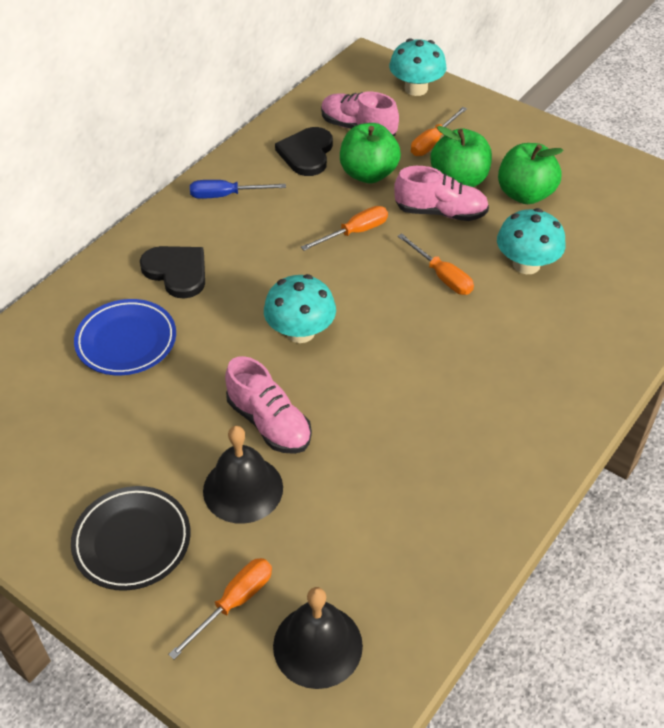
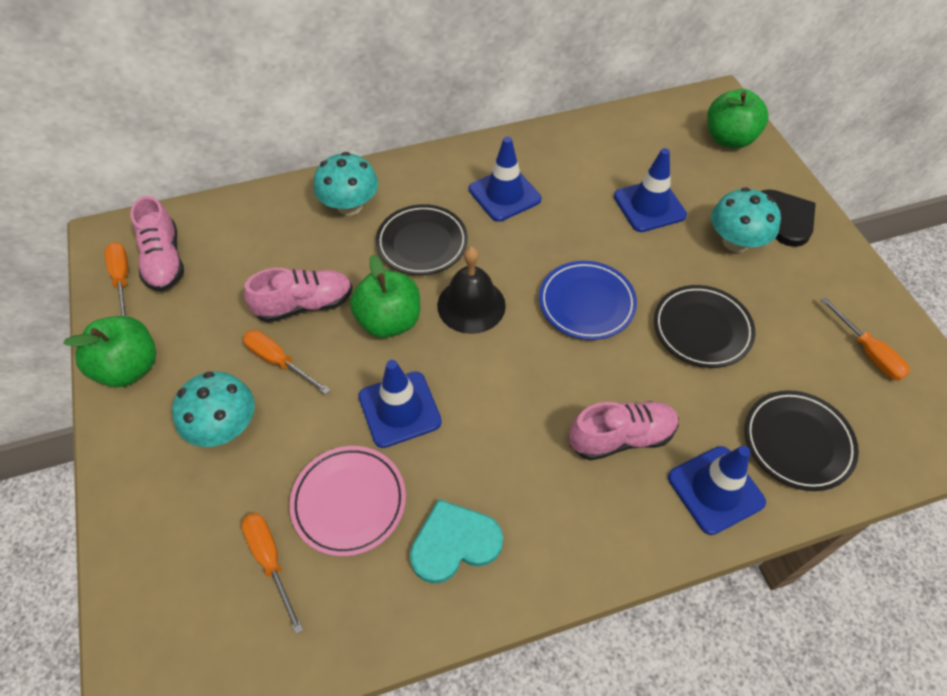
black bell: [203,426,283,524] [273,587,363,689] = 2 -> [437,247,506,334] = 1
black heart: [140,246,205,299] [275,127,333,176] = 2 -> [760,189,816,247] = 1
black plate: [71,486,191,591] = 1 -> [376,204,468,275] [654,285,755,368] [745,390,859,491] = 3
blue screwdriver: [190,180,286,199] = 1 -> none = 0
blue traffic cone: none = 0 -> [358,360,442,448] [469,136,541,222] [614,148,687,232] [668,446,766,535] = 4
pink plate: none = 0 -> [290,446,406,556] = 1
turquoise heart: none = 0 -> [410,499,503,584] = 1

